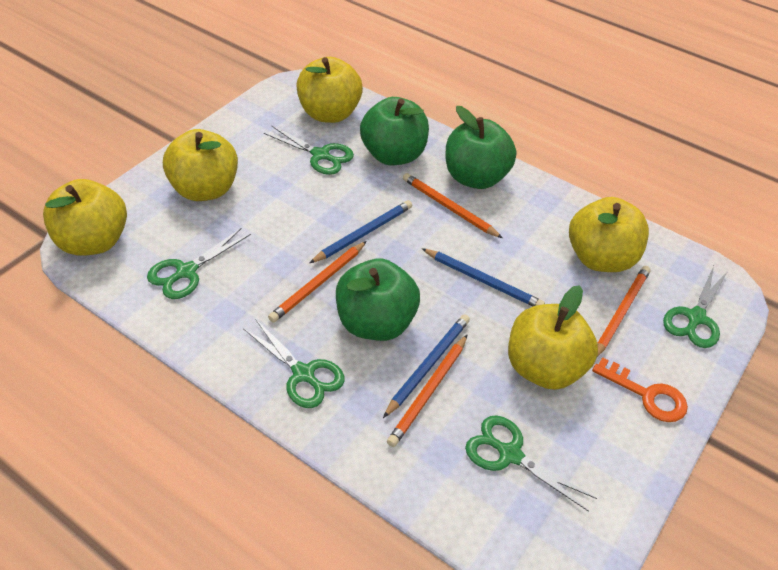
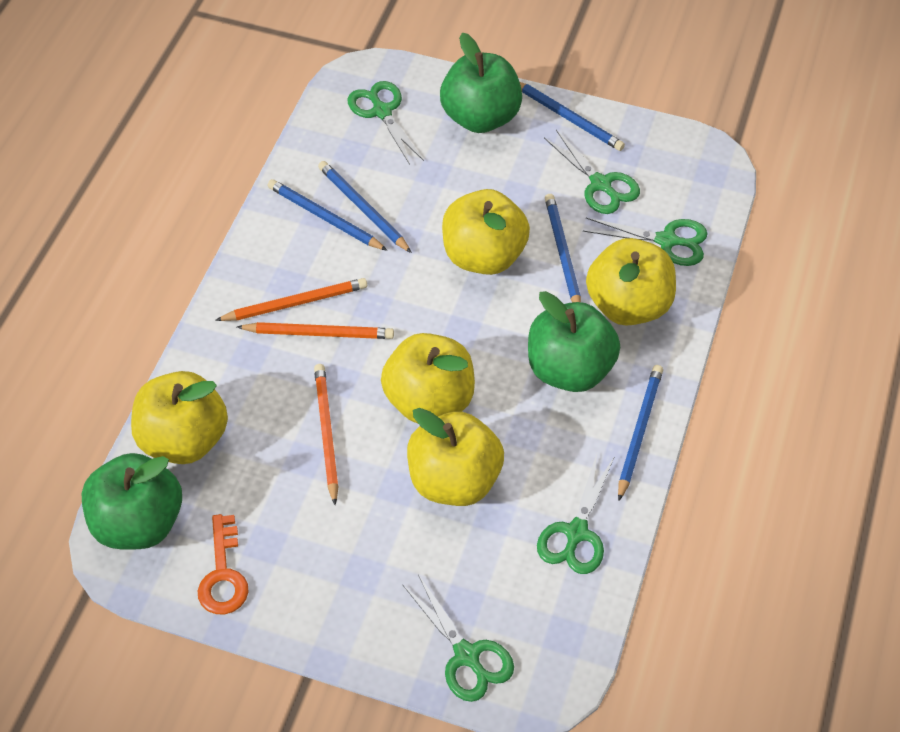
blue pencil: [310,200,412,263] [383,314,470,418] [422,248,545,306] = 3 -> [268,179,388,251] [318,161,412,253] [520,82,625,151] [545,194,581,303] [618,365,663,501] = 5
orange pencil: [268,241,367,322] [387,335,467,447] [403,173,502,238] [597,266,650,357] = 4 -> [215,278,367,321] [237,322,394,339] [314,364,339,505] = 3

